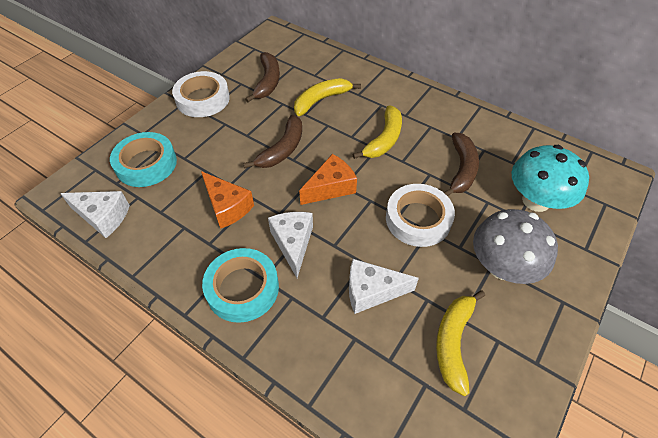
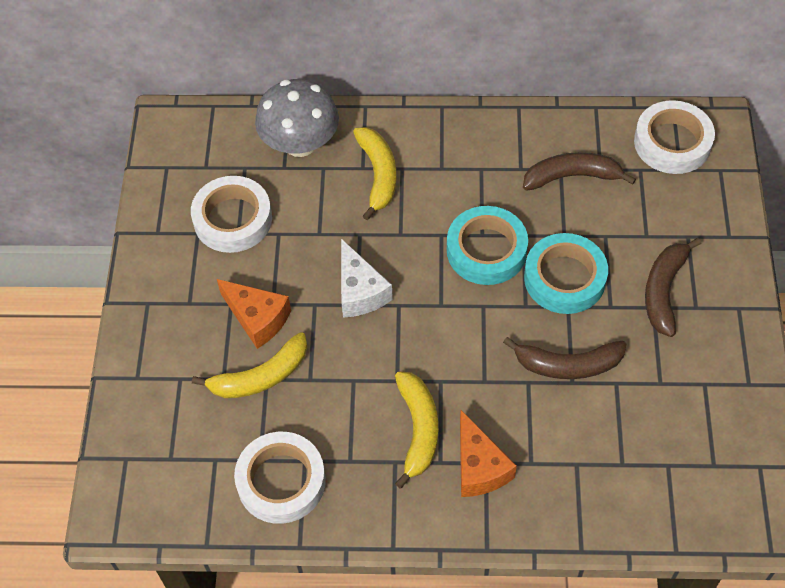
turquoise mushroom: [511,145,589,212] = 1 -> none = 0
white cheese: [60,191,130,238] [268,212,313,278] [349,259,419,314] = 3 -> [341,239,393,318] = 1
white tape: [172,71,230,117] [386,184,455,247] = 2 -> [191,176,272,253] [234,432,326,524] [634,100,715,174] = 3

